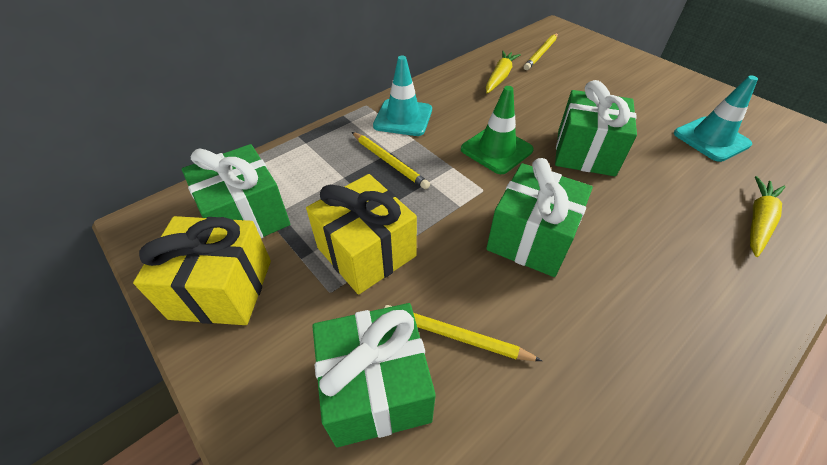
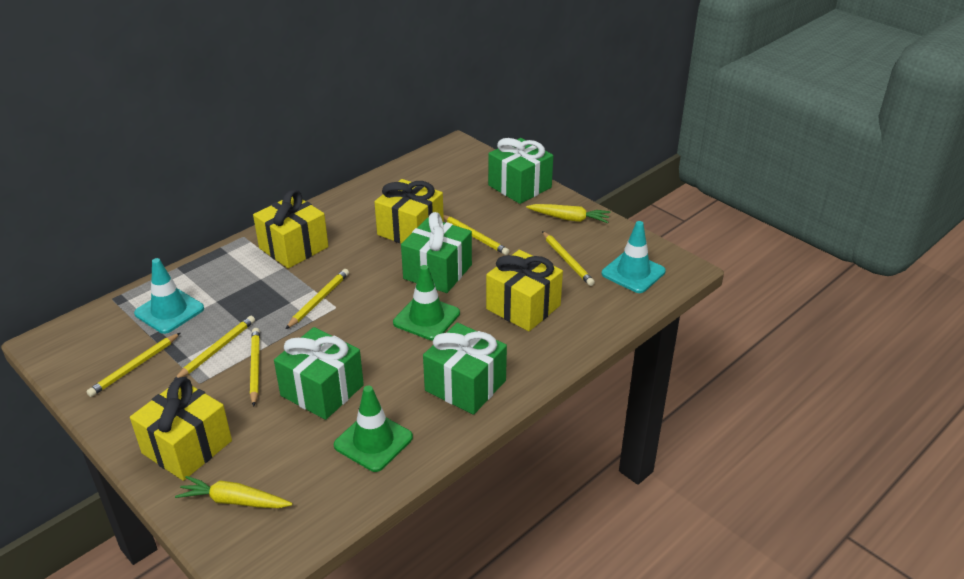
green traffic cone: [461,86,534,174] = 1 -> [334,386,413,472] [393,265,460,341] = 2
yellow gift: [133,216,271,325] [306,174,417,295] = 2 -> [130,377,232,481] [253,190,328,268] [374,179,444,244] [486,250,563,331] = 4
yellow pencil: [352,132,430,189] [384,305,542,361] [524,33,558,70] = 3 -> [86,333,180,397] [174,316,255,380] [250,328,260,407] [286,269,349,329] [443,215,509,255] [542,231,595,286] = 6

